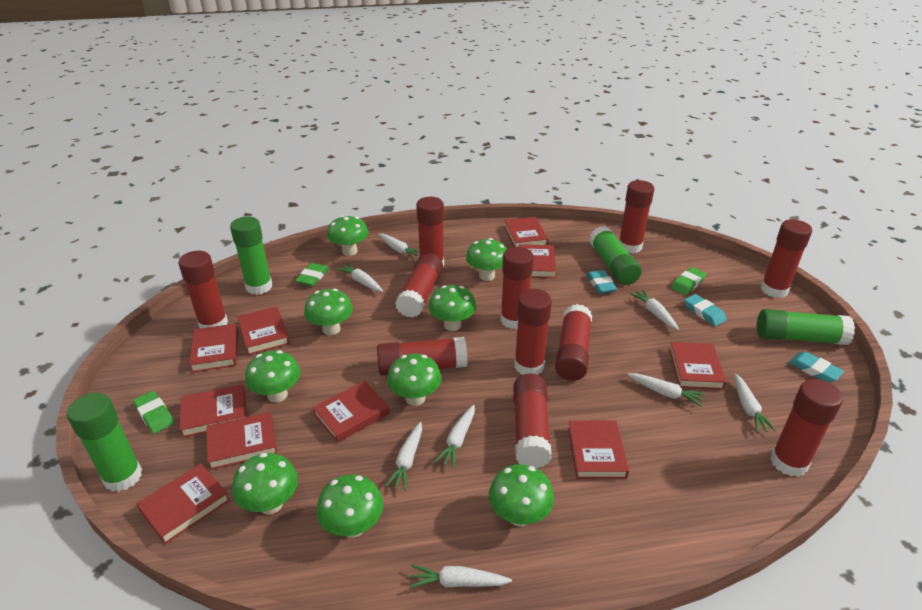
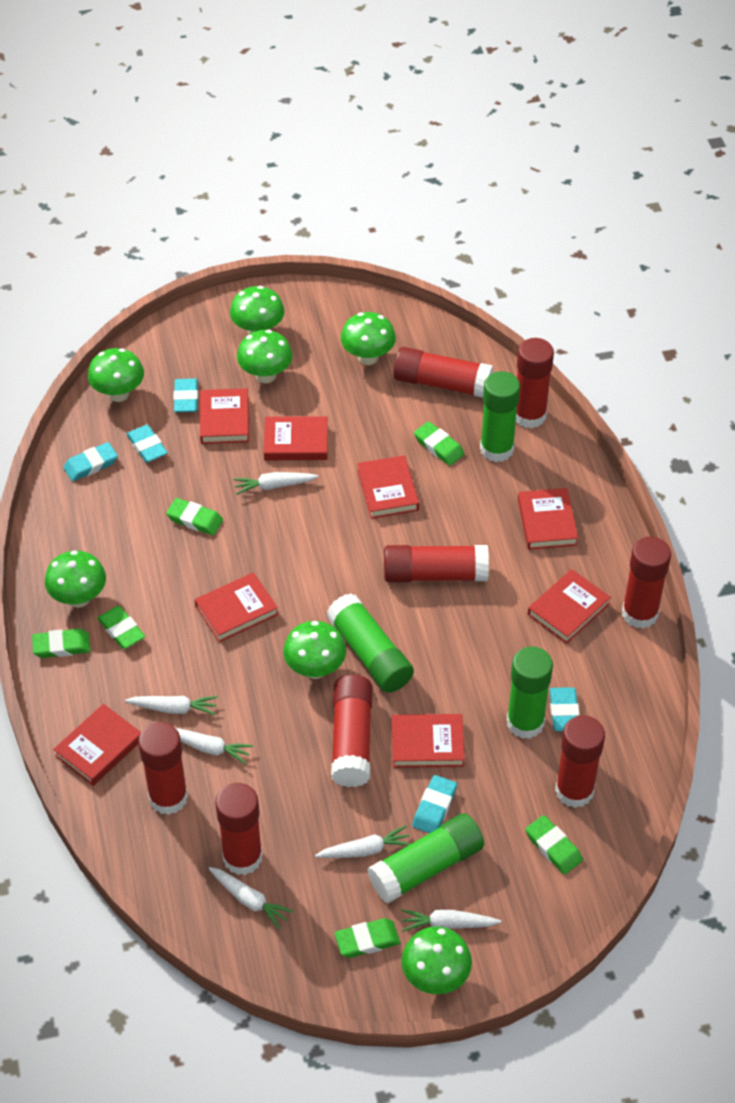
green eraser: [133,391,174,434] [295,263,329,286] [671,267,707,295] = 3 -> [32,629,90,658] [97,606,145,649] [166,498,223,535] [334,918,400,958] [414,421,464,466] [525,815,583,874] = 6
green mushroom: [232,453,298,515] [245,350,300,402] [304,289,353,335] [316,474,383,538] [327,216,368,256] [387,354,441,406] [429,285,476,331] [466,238,507,281] [489,464,554,527] = 9 -> [45,550,106,608] [88,348,144,402] [230,286,285,334] [237,330,293,383] [283,621,346,679] [341,312,396,365] [401,926,472,994] = 7
red book: [137,464,230,544] [179,385,246,438] [189,324,238,372] [207,412,277,470] [237,306,290,355] [313,381,390,443] [504,217,548,247] [519,244,557,278] [568,421,629,479] [669,342,727,390] = 10 -> [53,704,141,786] [195,572,278,642] [200,388,249,444] [264,416,328,460] [357,455,419,519] [392,714,465,768] [518,488,578,550] [528,569,611,644] = 8
red glue stick: [178,251,228,328] [377,337,468,376] [395,253,443,318] [416,197,444,267] [501,247,534,329] [513,374,552,468] [514,289,552,375] [555,304,592,381] [619,180,654,254] [760,219,812,298] [770,379,843,477] = 11 -> [138,722,188,815] [215,783,263,875] [331,675,372,787] [384,545,489,582] [393,347,493,398] [516,338,554,428] [555,715,605,808] [622,537,671,629] = 8
turquoise eraser: [587,270,617,294] [684,294,727,326] [789,352,844,382] = 3 -> [63,442,118,481] [126,425,168,463] [173,378,198,413] [412,775,457,833] [549,687,580,731] = 5
white carrot: [336,263,383,292] [378,233,420,259] [385,422,422,491] [409,565,512,588] [434,405,475,468] [627,373,706,407] [630,289,679,330] [734,374,777,433] = 8 -> [125,696,218,715] [176,728,253,764] [208,867,293,929] [233,472,319,495] [315,825,410,858] [401,909,501,932] = 6

